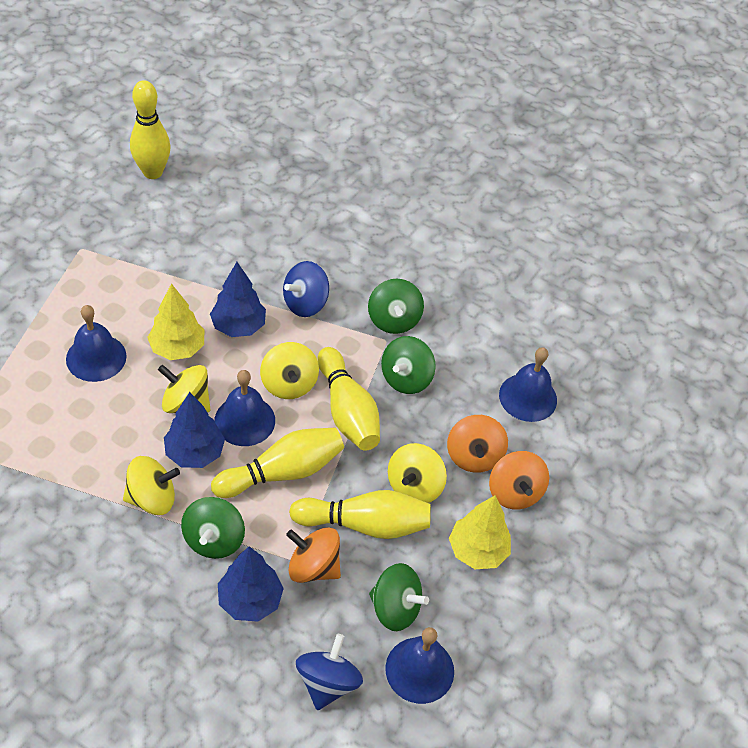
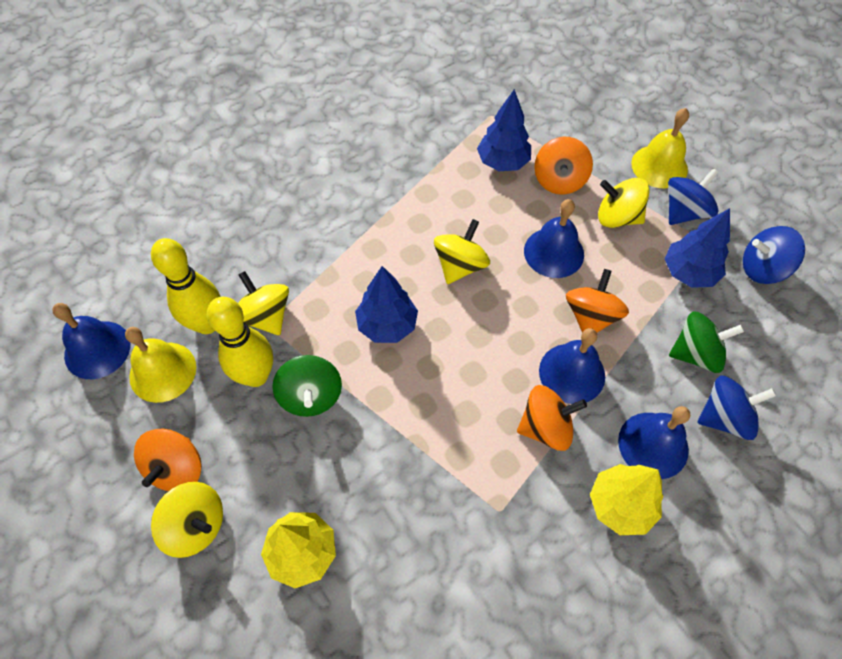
blue spinning top: [283,261,329,317] [296,634,363,710] = 2 -> [668,168,719,225] [697,375,776,440] [743,226,805,284] = 3
green spinning top: [181,497,245,559] [368,279,424,334] [369,563,429,631] [381,336,436,394] = 4 -> [272,355,342,417] [669,311,744,373] = 2
orange spinning top: [286,527,341,583] [447,415,508,473] [489,451,549,509] = 3 -> [134,428,202,491] [517,385,587,451] [534,137,593,195] [566,269,629,333] = 4
yellow bell: none = 0 -> [125,327,196,403] [631,108,689,189] = 2
yellow bowling pin: [130,80,170,179] [211,427,344,498] [289,490,431,539] [317,347,380,451] = 4 -> [151,238,221,334] [207,297,273,387] = 2

